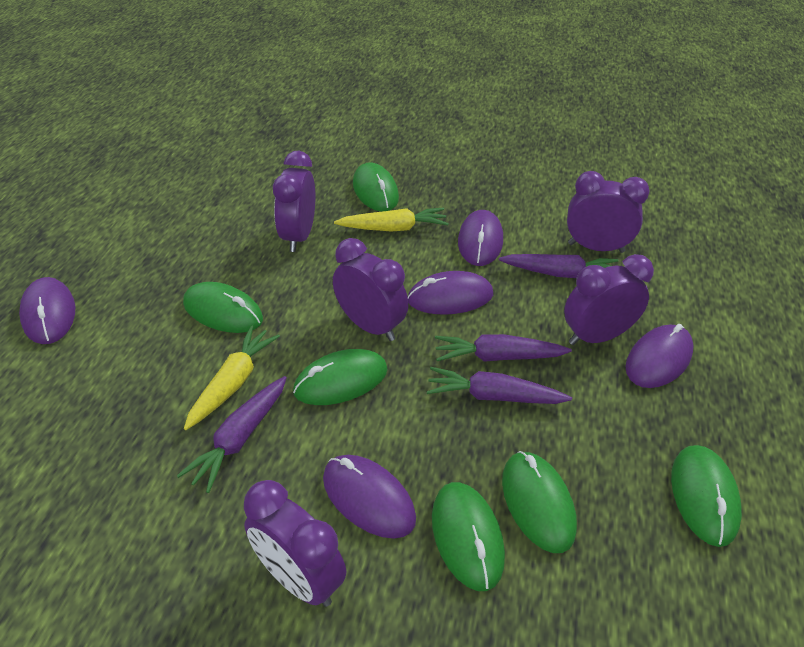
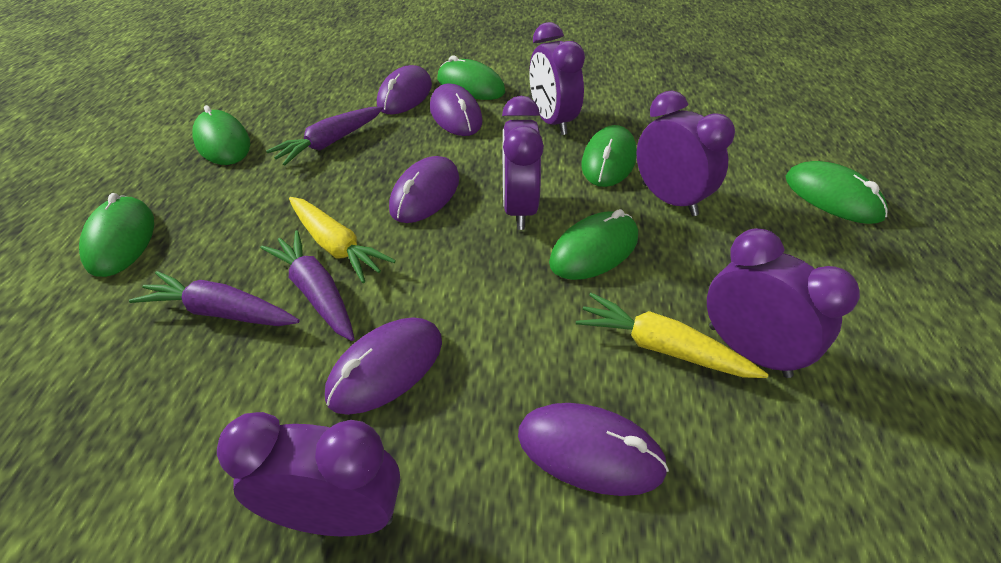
purple carrot: [177,376,287,493] [427,367,572,404] [435,334,572,362] [499,254,619,278] = 4 -> [129,271,299,326] [260,230,354,341] [266,106,383,166] = 3

